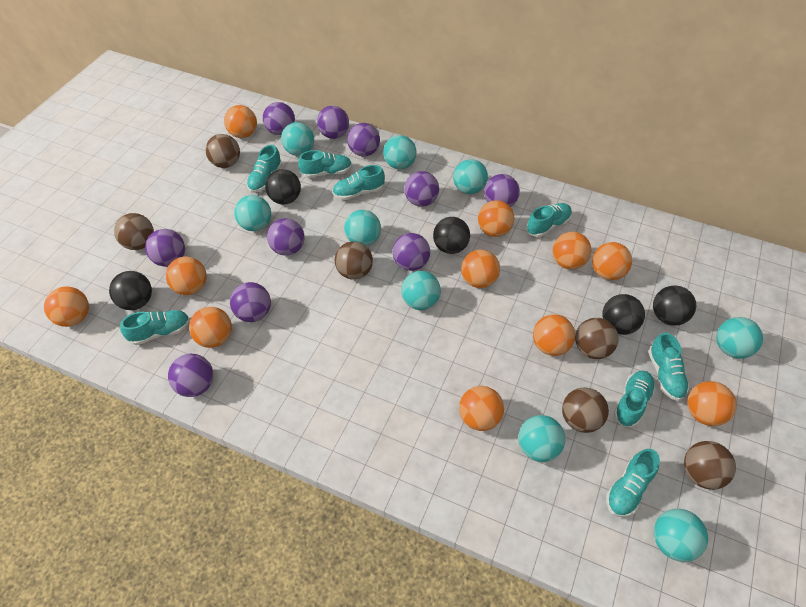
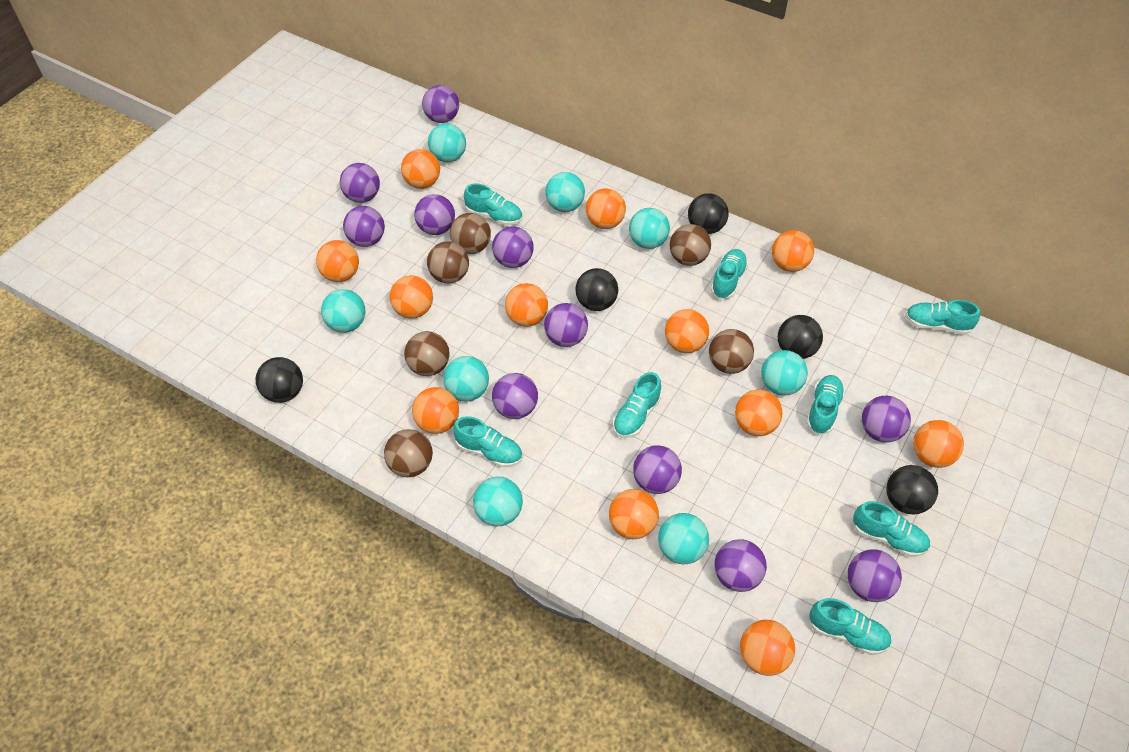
orange ball: [44,287,89,327] [166,256,207,295] [189,307,232,348] [224,105,257,138] [459,386,504,431] [461,250,500,288] [478,200,514,237] [533,314,575,356] [553,232,591,269] [592,242,632,280] [687,381,737,426] = 11 -> [316,240,359,282] [390,275,433,319] [401,149,440,189] [412,387,459,434] [505,283,548,327] [586,189,626,229] [609,489,659,539] [665,309,709,353] [735,390,783,436] [740,620,795,676] [772,230,814,272] [913,420,964,468] = 12
purple ball: [145,229,185,267] [168,354,213,397] [230,282,271,322] [263,102,295,135] [267,218,305,256] [317,106,349,139] [347,123,380,157] [393,233,430,271] [404,171,439,207] [484,174,520,207] = 10 -> [340,163,380,203] [343,206,385,247] [414,194,455,235] [422,85,459,123] [492,226,534,268] [492,373,538,419] [544,303,588,347] [633,445,682,494] [714,539,767,592] [847,549,902,602] [862,396,911,443] = 11
turquoise ball: [234,195,271,231] [281,122,314,156] [344,210,381,246] [383,135,417,169] [401,271,441,310] [453,159,488,194] [519,415,565,462] [654,509,708,562] [716,317,763,359] = 9 -> [321,289,365,333] [428,123,466,162] [443,356,489,402] [473,477,523,526] [545,172,585,212] [629,208,670,249] [658,513,709,564] [761,350,808,396] = 8

